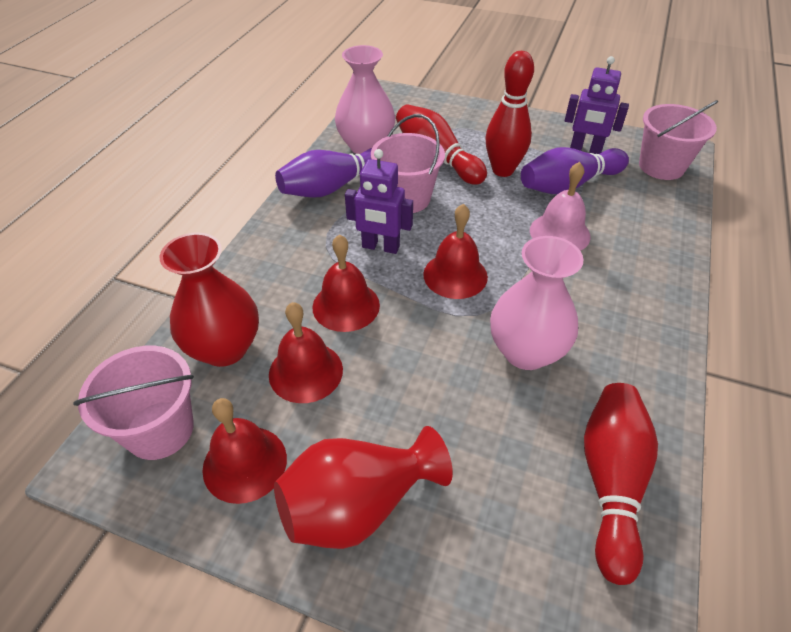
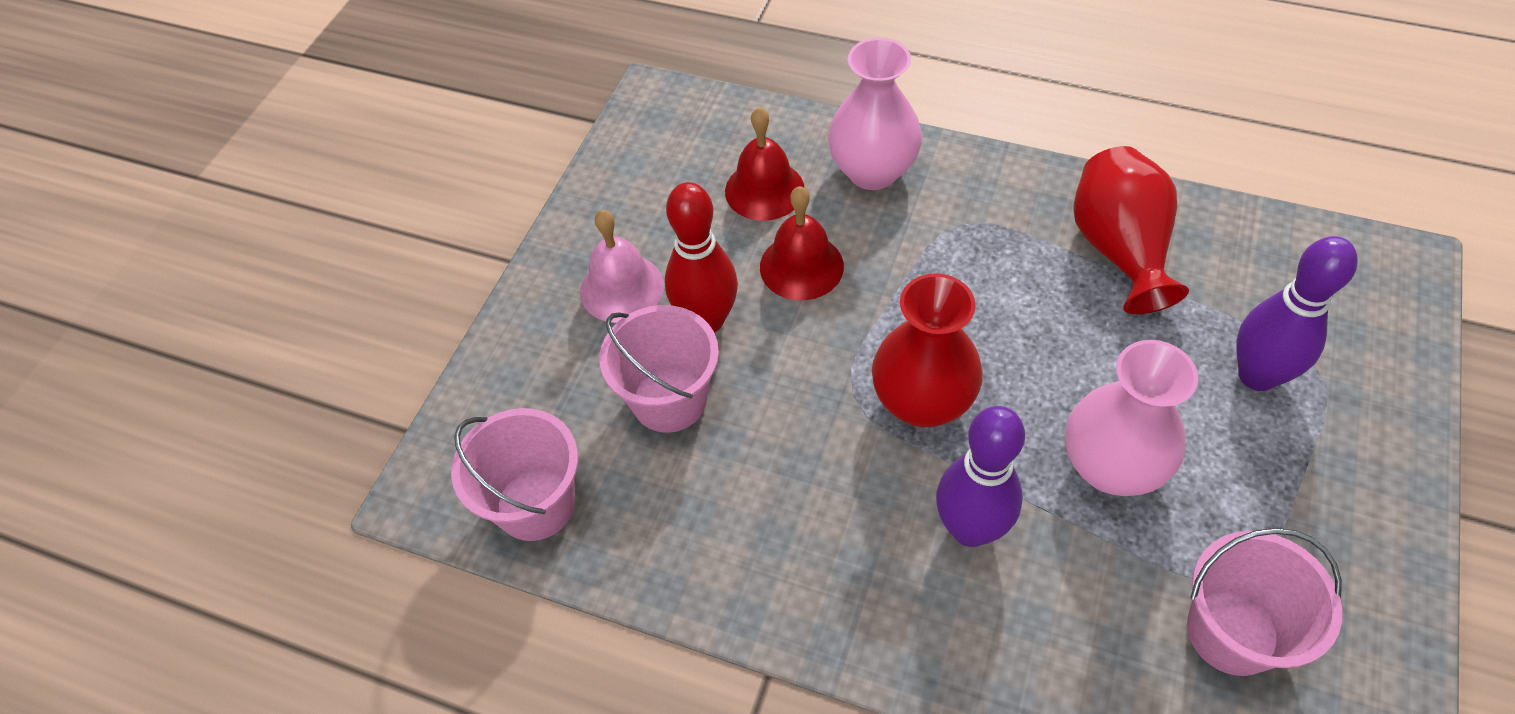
purple robot: [345,149,413,254] [565,56,629,154] = 2 -> none = 0
red bell: [202,398,287,504] [269,302,343,403] [312,234,380,332] [423,204,488,299] = 4 -> [725,107,804,221] [760,186,844,300] = 2
red bowling pin: [396,104,487,185] [486,51,534,177] [584,383,658,585] = 3 -> [665,182,738,333] = 1

